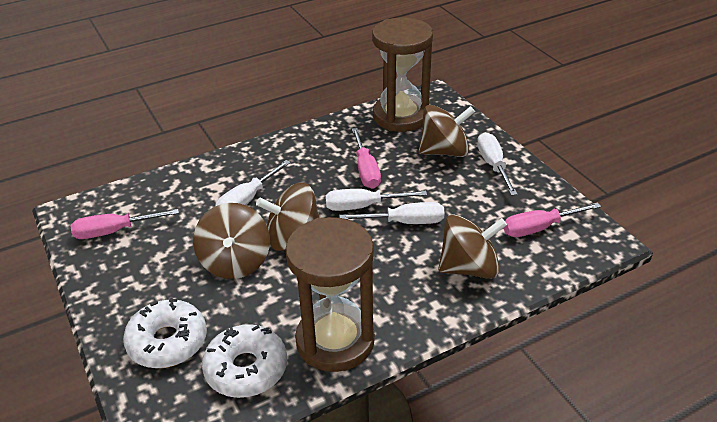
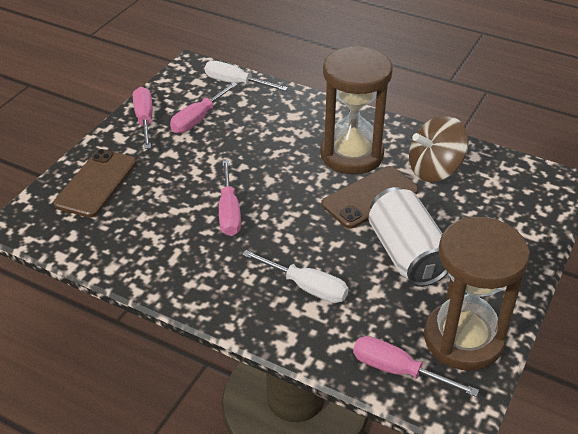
brown phone: none = 0 -> [54,149,136,217] [321,166,418,228] = 2
brown spinning top: [193,203,270,279] [256,183,319,251] [419,105,475,157] [438,214,507,279] = 4 -> [409,115,468,182] = 1
pink screwdriver: [70,209,179,239] [352,128,381,189] [503,202,601,237] = 3 -> [133,87,153,149] [170,82,238,133] [219,160,241,236] [353,336,479,397] = 4
white can: none = 0 -> [369,187,448,287] = 1
white donut: [123,298,207,368] [202,324,287,398] = 2 -> none = 0
white screwdriver: [215,160,291,206] [325,189,427,211] [339,202,445,224] [477,132,518,196] = 4 -> [205,61,288,91] [242,250,348,303] = 2

